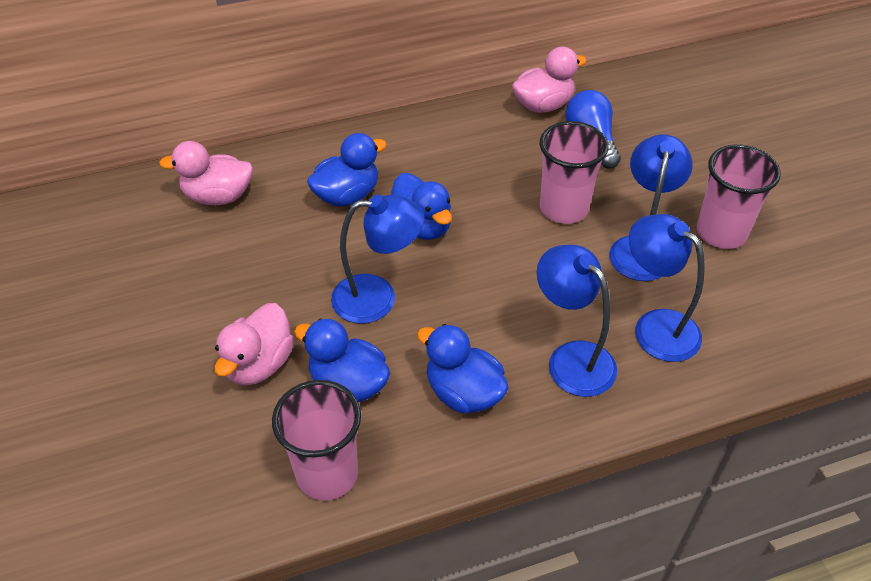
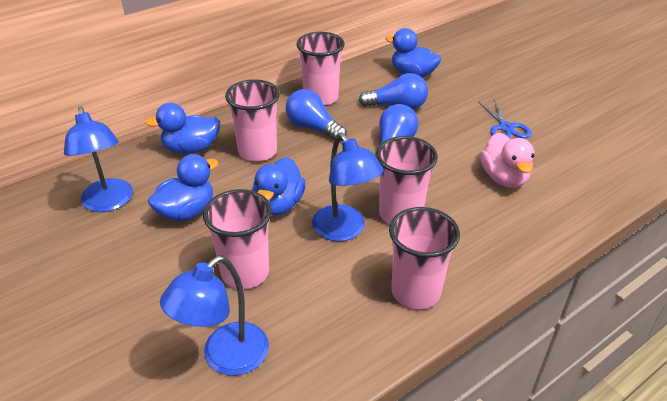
blue lamp: [331,194,425,324] [537,245,617,397] [609,134,693,281] [629,214,705,362] = 4 -> [64,107,133,212] [160,256,269,376] [312,133,384,241] = 3
blue light bulb: [565,90,621,169] = 1 -> [286,89,347,141] [359,73,428,109] [375,104,418,158] = 3
blue scissors: none = 0 -> [478,98,532,138] = 1
pink cup: [272,380,361,501] [540,121,609,224] [697,145,781,249] = 3 -> [203,189,272,289] [225,79,280,162] [296,32,345,106] [376,136,438,224] [389,207,460,309] = 5
pink duck: [159,141,253,205] [214,303,294,386] [512,47,587,113] = 3 -> [480,133,534,188] = 1

